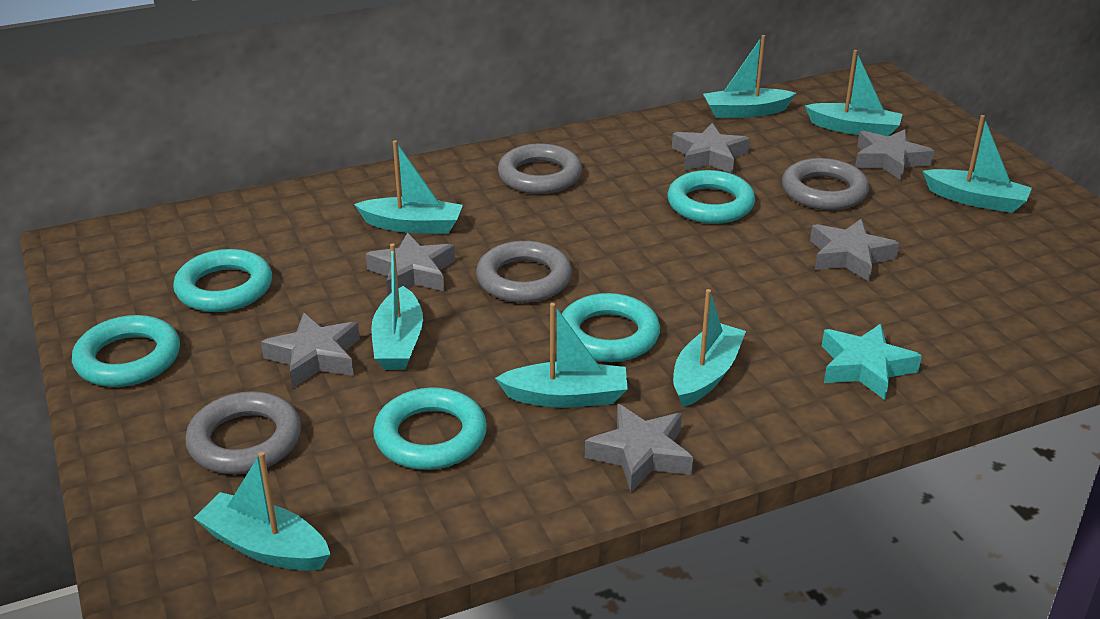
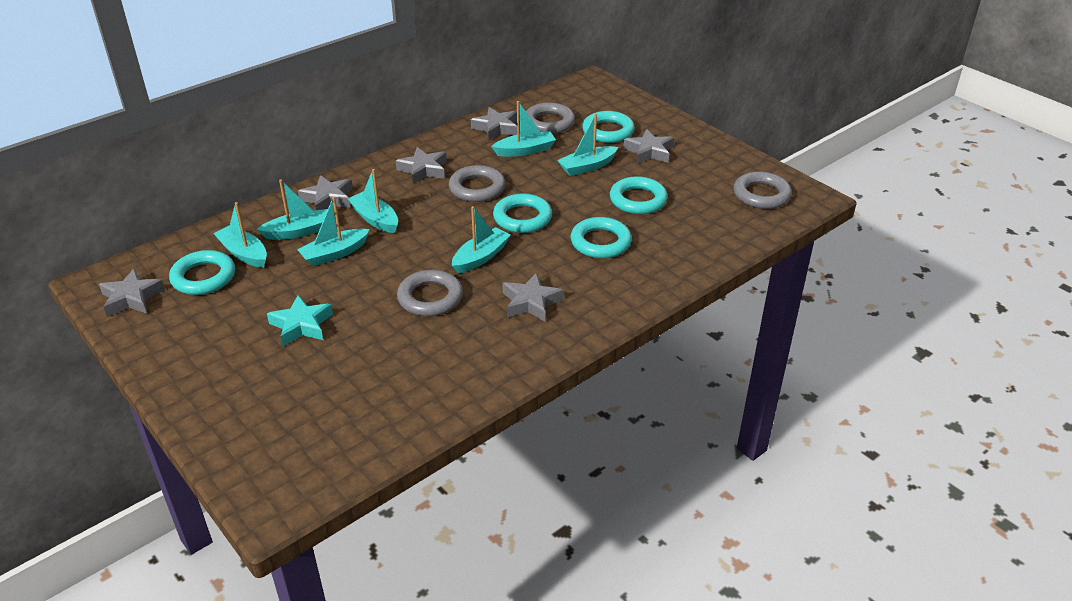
turquoise boat: [194,452,331,571] [354,140,463,234] [371,243,423,370] [495,303,628,408] [673,289,746,407] [703,35,796,118] [804,50,902,136] [923,115,1032,213] = 8 -> [213,202,267,268] [257,180,328,240] [297,197,370,266] [348,169,398,233] [452,206,511,273] [491,101,556,157] [557,114,618,176] = 7

